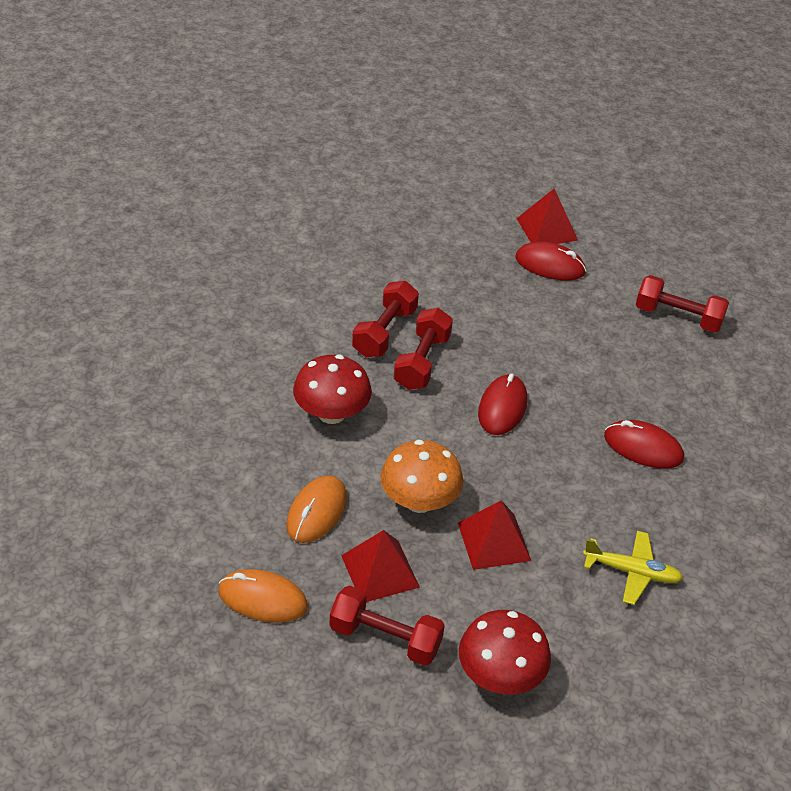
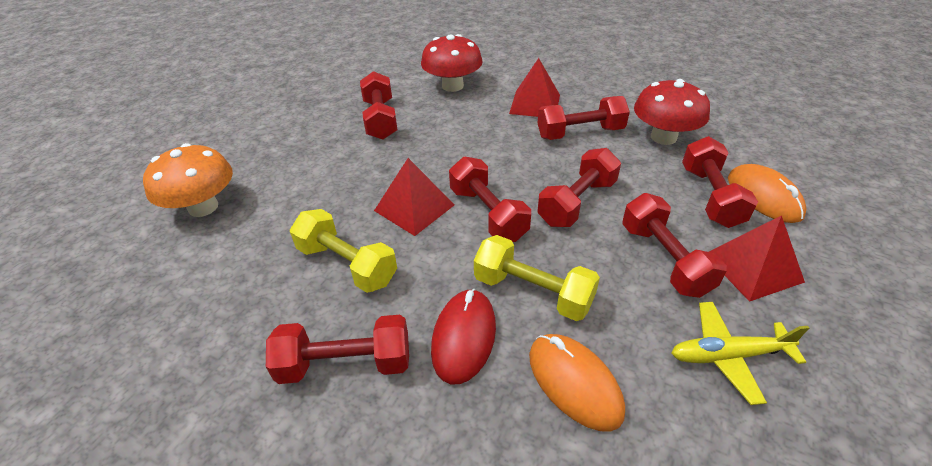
red dumbbell: [329,586,445,666] [352,281,419,357] [394,308,453,390] [636,275,729,333] = 4 -> [266,315,409,384] [360,71,398,140] [449,157,531,242] [538,96,630,140] [538,148,621,227] [622,193,727,298] [682,136,758,228] = 7
red mouse: [478,373,527,435] [515,241,586,281] [604,420,684,469] = 3 -> [431,289,496,384] = 1
yellow dumbbell: none = 0 -> [290,209,397,293] [474,235,600,321] = 2

